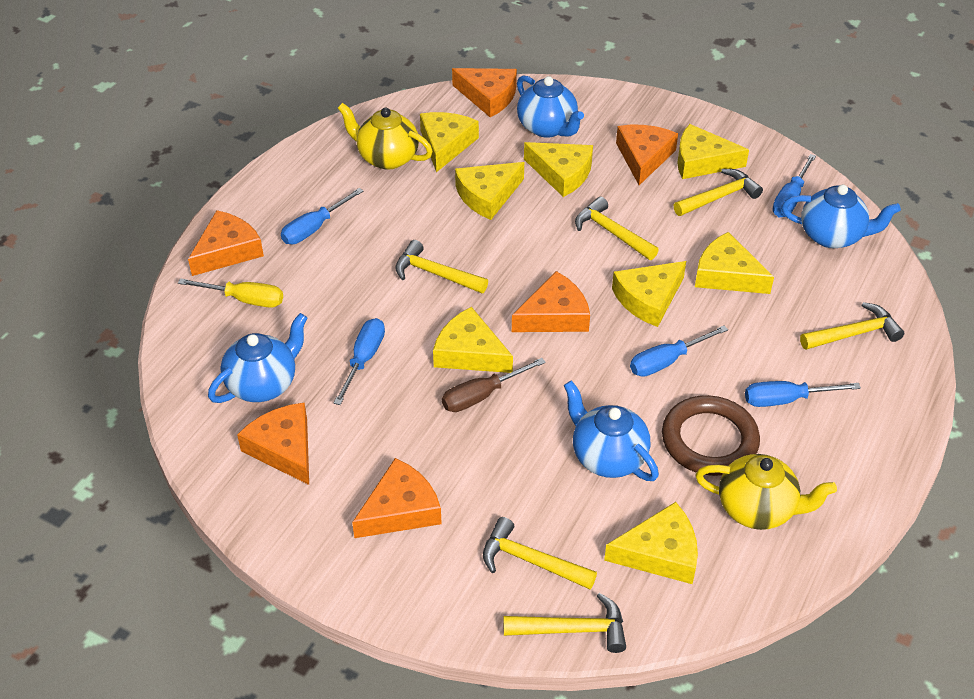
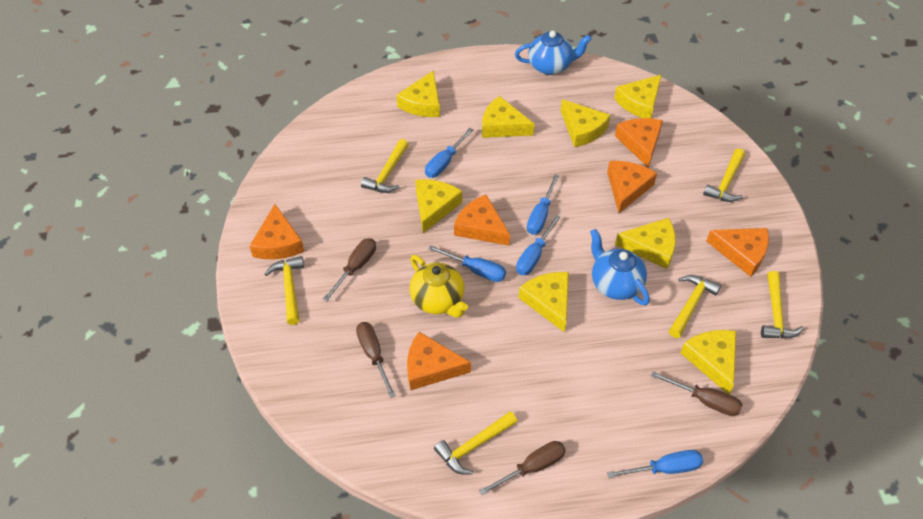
blue teapot: [208,313,307,403] [517,75,584,138] [564,381,659,481] [782,185,901,248] = 4 -> [515,31,592,75] [590,229,650,306] = 2
brown ring: [662,395,760,476] = 1 -> none = 0
brown screwdriver: [442,358,546,412] = 1 -> [323,238,376,301] [356,322,396,398] [479,441,566,496] [651,371,743,416] = 4
yellow screwdriver: [178,278,283,308] = 1 -> none = 0
yellow teapot: [338,103,433,170] [695,454,837,530] = 2 -> [410,255,468,318] = 1

